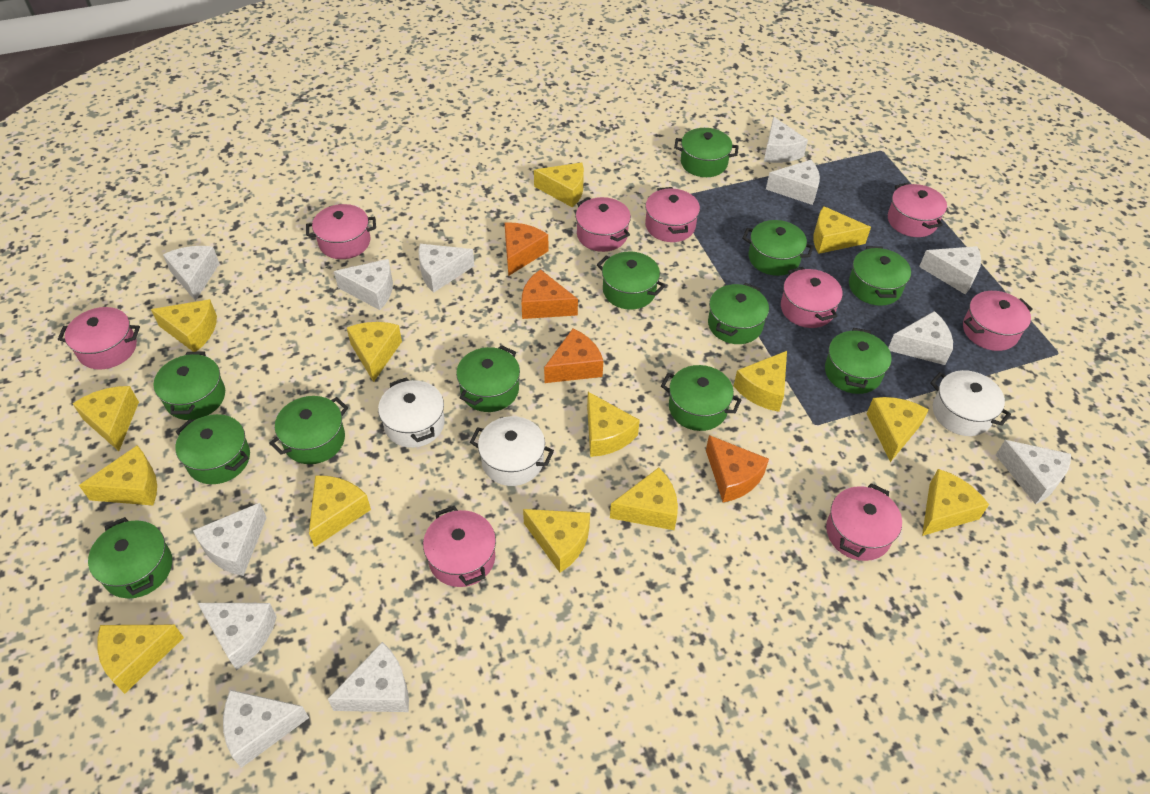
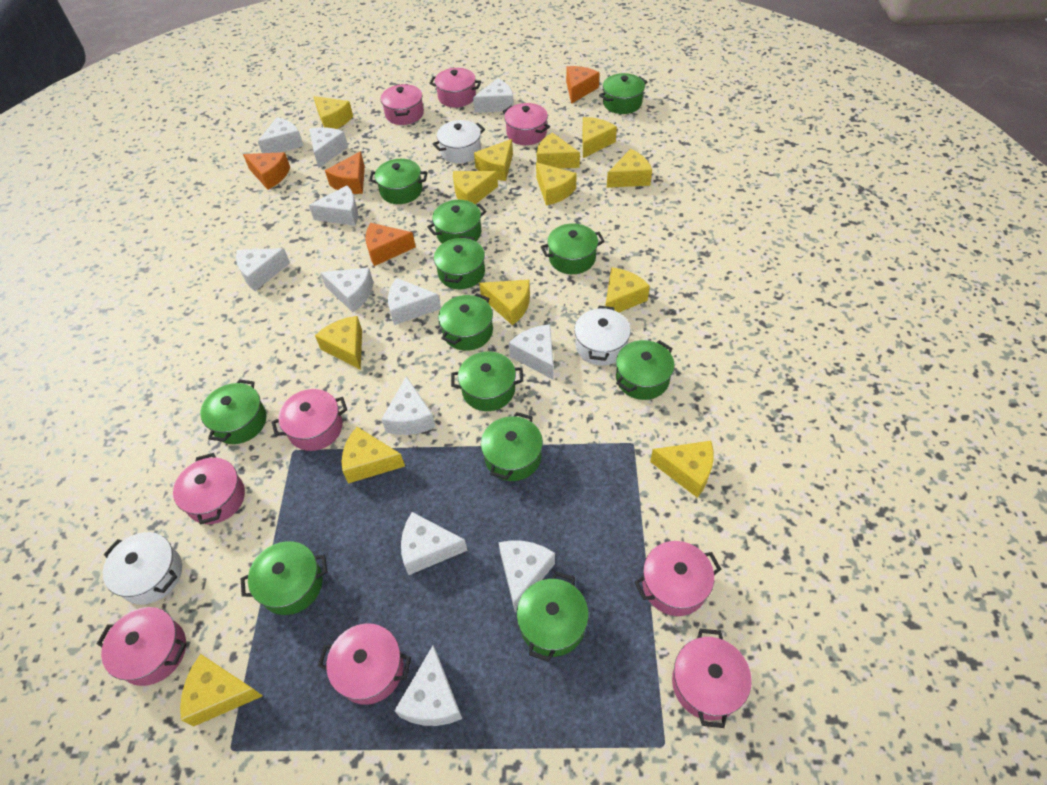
yellow cheese: [72,386,139,451] [79,445,157,505] [97,625,184,694] [151,299,217,352] [309,475,371,547] [347,322,402,382] [523,509,590,573] [534,163,584,208] [587,392,640,457] [610,468,678,530] [734,351,787,412] [813,206,871,254] [866,397,929,462] [922,469,989,536] = 14 -> [180,654,263,727] [313,96,353,129] [315,316,362,370] [342,427,405,483] [453,171,498,204] [474,139,513,181] [479,280,530,325] [536,162,577,205] [537,132,580,169] [582,117,617,158] [605,267,650,313] [607,149,652,188] [650,441,714,498] = 13

